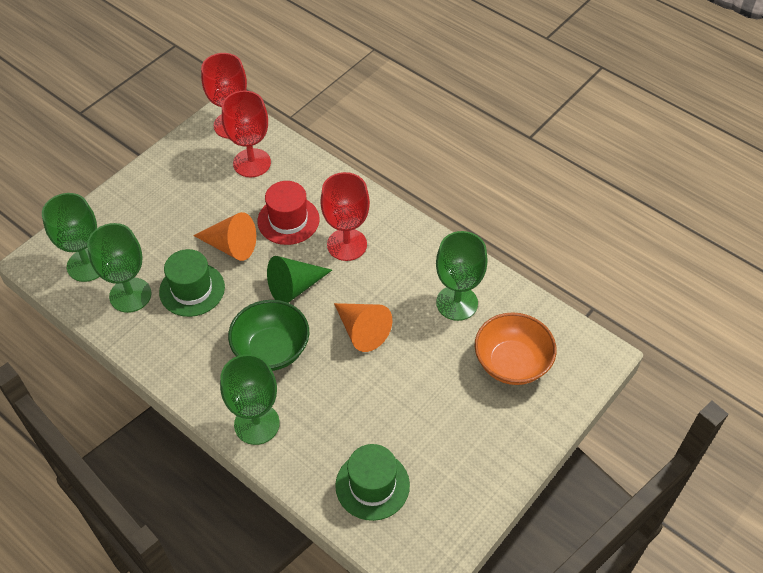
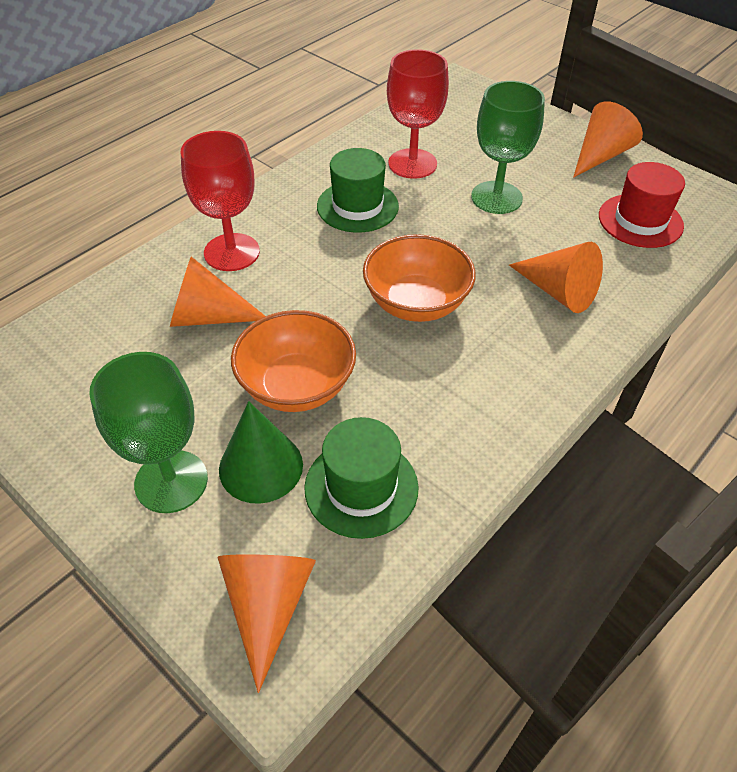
green bowl: [228,300,309,371] = 1 -> none = 0
green goblet: [42,193,100,282] [87,223,151,313] [220,354,280,445] [436,231,488,321] = 4 -> [89,352,208,513] [471,81,545,214] = 2
orange bowl: [475,312,557,385] = 1 -> [231,310,356,412] [363,234,476,322] = 2
orange cone: [193,212,256,261] [334,303,392,352] = 2 -> [170,256,265,327] [217,554,316,693] [509,242,603,313] [574,102,643,177] = 4
red goblet: [201,53,247,139] [222,90,271,178] [320,172,370,261] = 3 -> [181,131,260,271] [387,49,449,179] = 2

